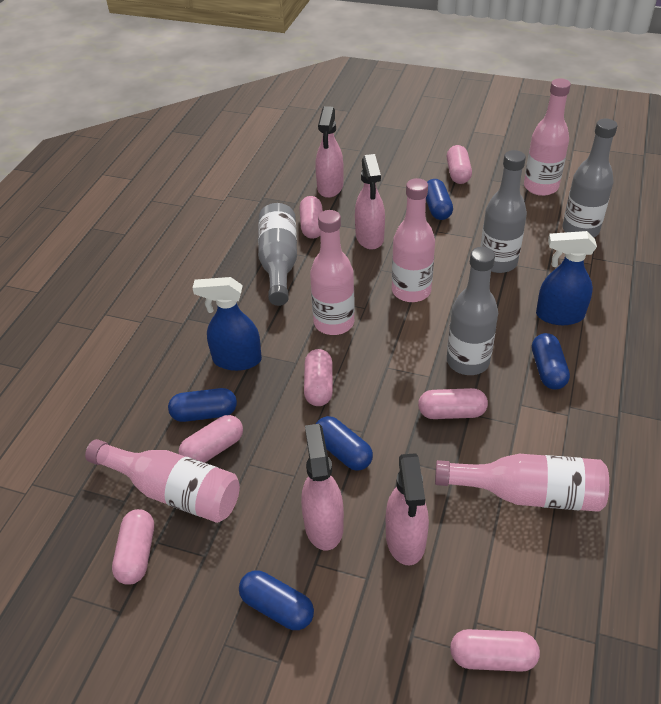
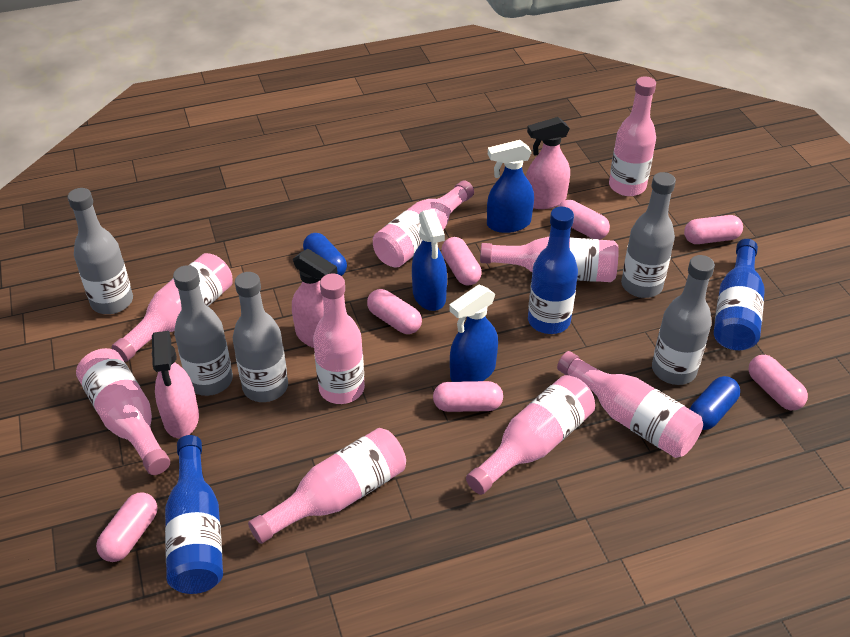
blue bottle: none = 0 -> [165,435,223,594] [528,207,578,334] [714,239,765,350] = 3
blue capsule: [168,388,237,422] [239,570,314,630] [316,416,373,471] [426,179,453,220] [532,333,570,390] = 5 -> [303,233,347,276] [690,376,740,430] = 2
blue spray bottle: [193,277,262,371] [536,231,597,325] = 2 -> [412,209,447,311] [449,284,498,382] [487,140,534,233] = 3
grey bottle: [258,203,297,306] [447,247,498,375] [480,150,527,273] [562,119,618,238] = 4 -> [68,188,133,314] [173,265,233,396] [233,272,288,402] [621,172,676,298] [652,255,715,385] = 5
pink bottle: [85,439,240,523] [310,210,355,335] [392,178,435,302] [435,454,609,512] [524,78,571,196] = 5 -> [76,348,170,475] [112,253,233,362] [248,428,406,544] [313,273,365,404] [373,180,474,268] [466,375,595,495] [480,237,619,282] [557,351,703,458] [609,76,656,196] = 9
pink spray bottle: [301,424,344,550] [315,106,344,198] [355,154,385,250] [386,453,429,565] = 4 -> [152,331,199,438] [292,249,338,348] [526,117,570,209] = 3

